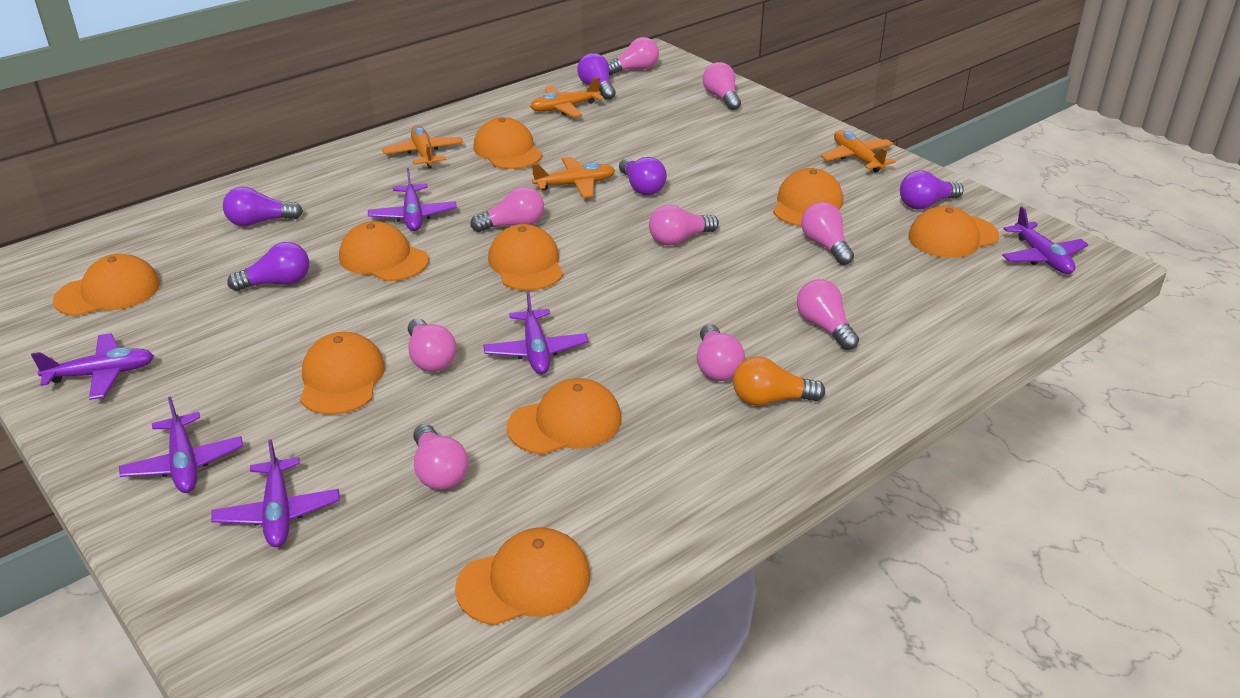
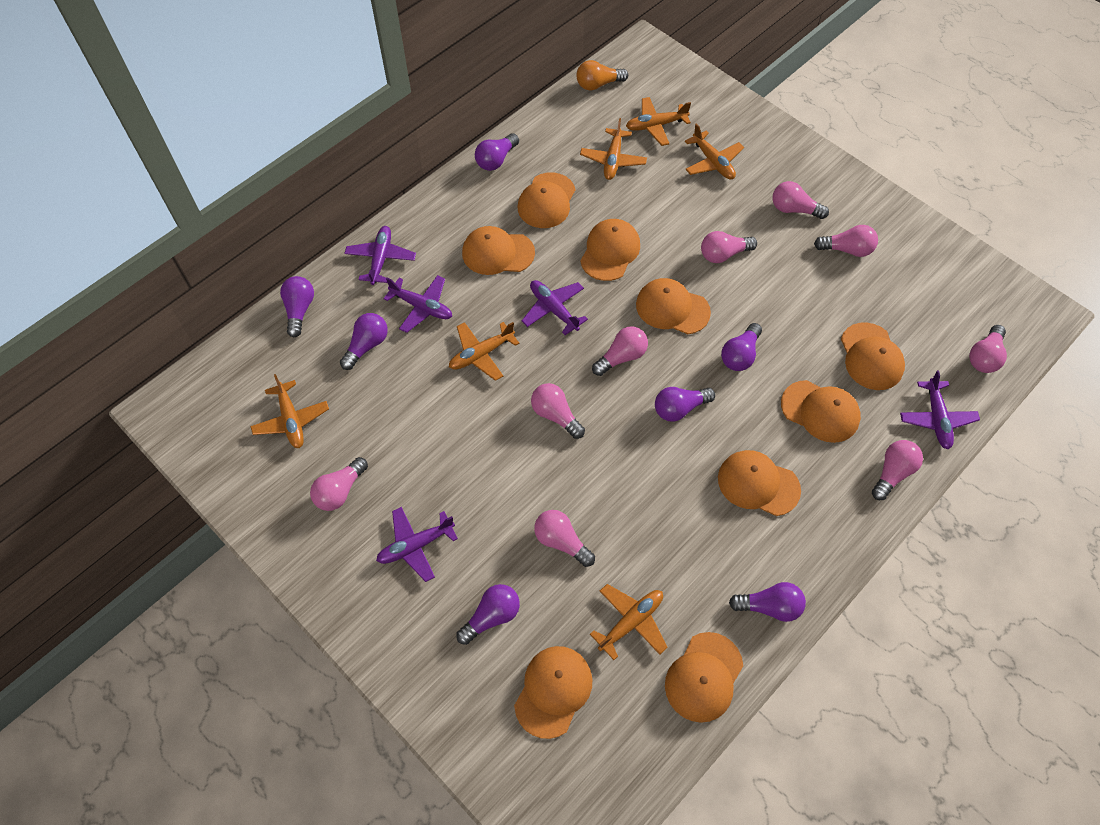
orange plane: [382,125,463,169] [530,77,603,117] [532,157,615,198] [821,130,896,173] = 4 -> [250,374,329,448] [449,322,520,381] [580,118,647,180] [590,584,668,660] [626,97,691,146] [685,123,744,179] = 6
purple light bulb: [223,187,303,227] [227,242,309,291] [577,53,616,100] [619,157,667,195] [900,170,964,210] = 5 -> [280,276,314,337] [340,313,388,370] [456,584,520,645] [475,133,519,171] [655,387,715,422] [721,323,762,371] [729,582,806,622] = 7
purple plane: [31,333,154,400] [119,396,243,493] [211,439,340,547] [368,168,457,231] [483,292,588,374] [1002,207,1088,274] = 6 -> [344,226,416,285] [376,507,458,582] [383,275,452,333] [522,280,588,335] [900,371,980,449] = 5

